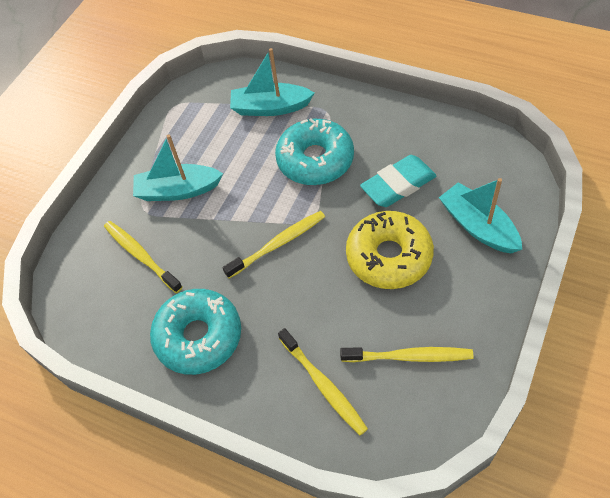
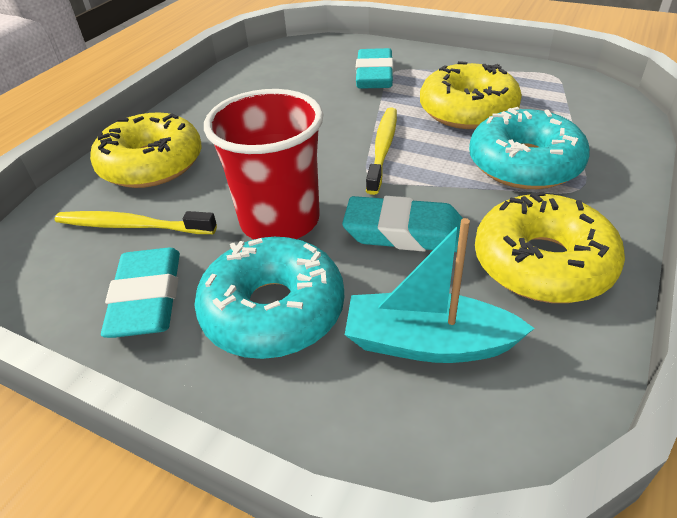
red cup: none = 0 -> [204,89,324,239] = 1
turquoise boat: [133,134,223,201] [230,48,314,116] [439,178,522,254] = 3 -> [345,218,535,363] = 1
turquoise eraser: [360,155,437,207] = 1 -> [101,248,180,338] [342,196,463,252] [356,48,393,89] = 3
yellow donut: [346,211,434,289] = 1 -> [90,112,202,188] [420,61,522,129] [475,192,625,303] = 3
yellow toothbrush: [104,221,182,293] [223,211,325,278] [278,328,368,436] [340,347,473,362] = 4 -> [55,211,217,234] [366,108,397,195] = 2

